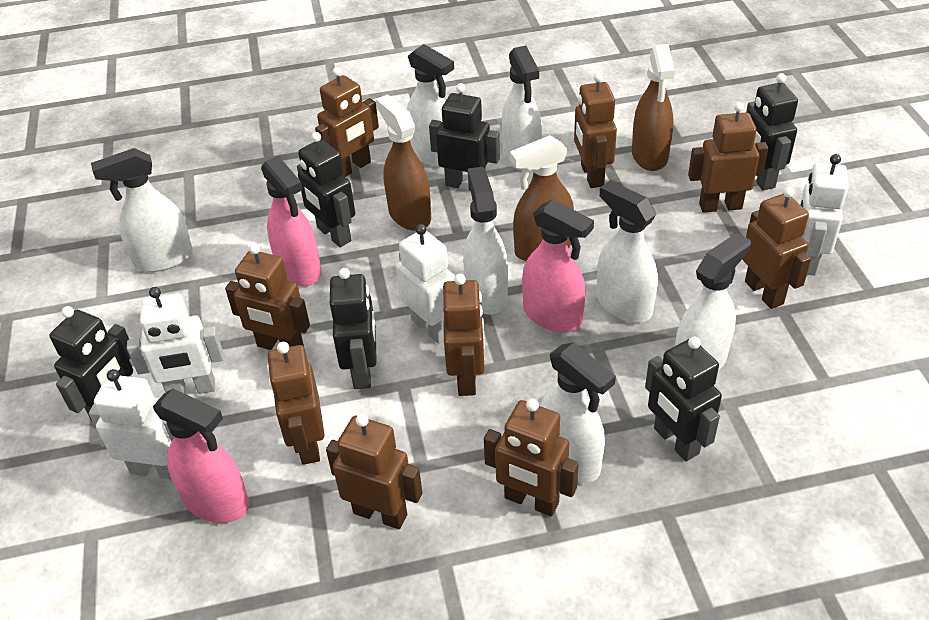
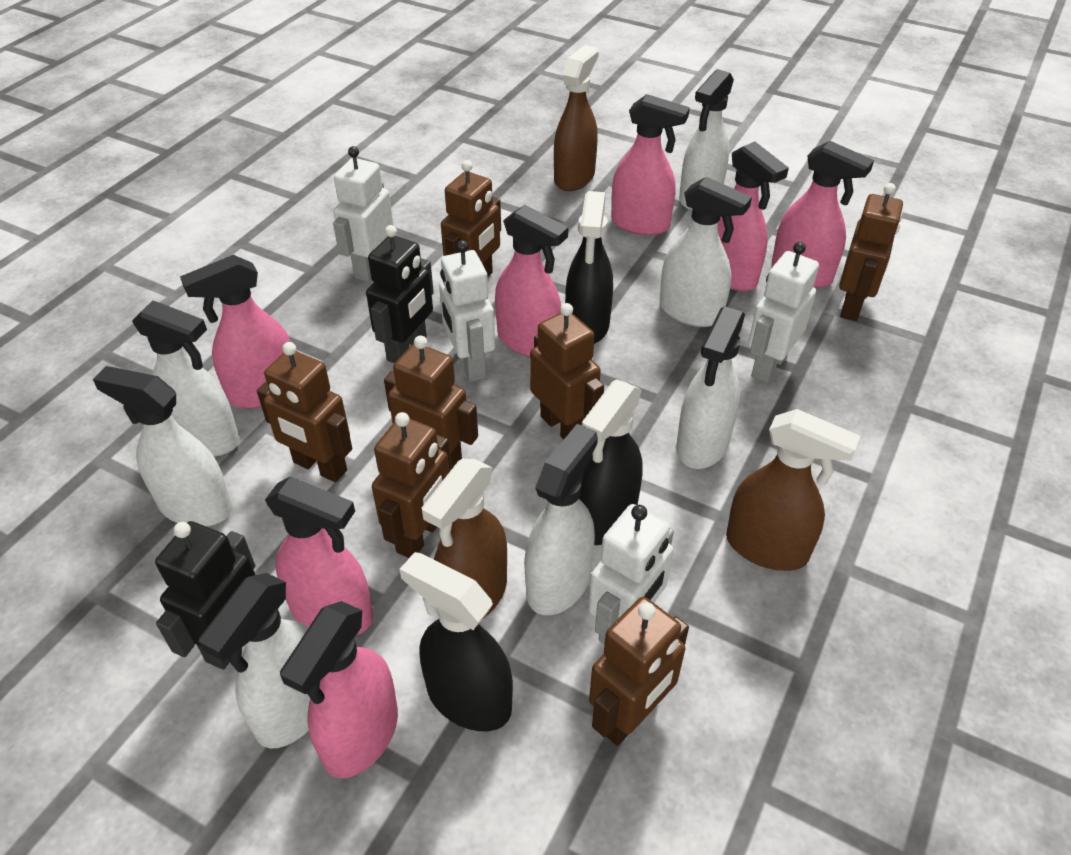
black robot: [49,306,133,422] [297,132,355,247] [330,268,377,389] [429,83,500,191] [645,337,722,461] [746,73,798,191] = 6 -> [155,521,255,670] [366,225,434,363] = 2
black spray bottle: none = 0 -> [399,552,513,731] [565,191,613,344] [579,379,643,545] = 3
brown robot: [225,243,310,350] [267,342,325,465] [315,67,379,177] [326,414,422,529] [443,274,485,396] [484,398,579,516] [574,73,617,188] [688,102,768,213] [742,187,811,309] = 9 -> [257,342,352,482] [372,412,451,558] [384,336,478,470] [441,160,501,277] [530,303,604,439] [589,597,689,746] [839,183,903,321] = 7
pink spray bottle: [153,388,249,523] [261,156,321,287] [522,199,594,332] = 3 -> [180,255,291,408] [265,476,373,635] [280,601,398,778] [495,205,568,357] [611,94,690,235] [718,142,789,291] [772,141,874,288] = 7

